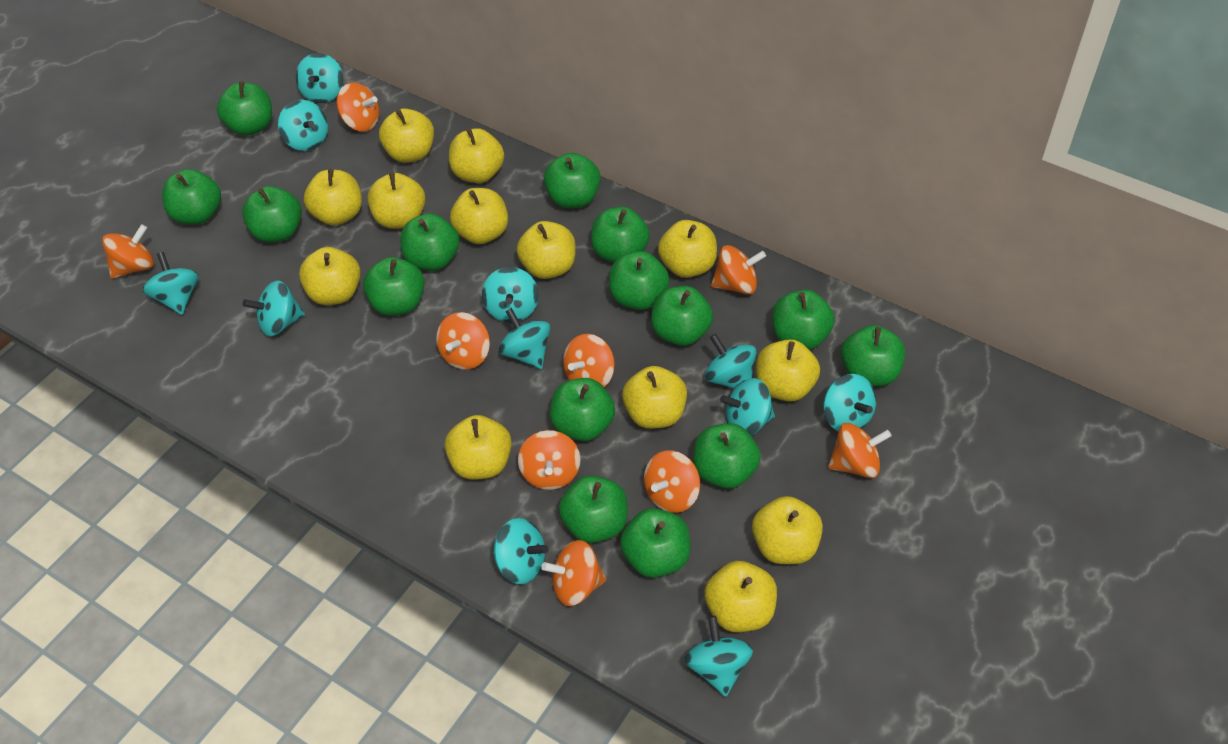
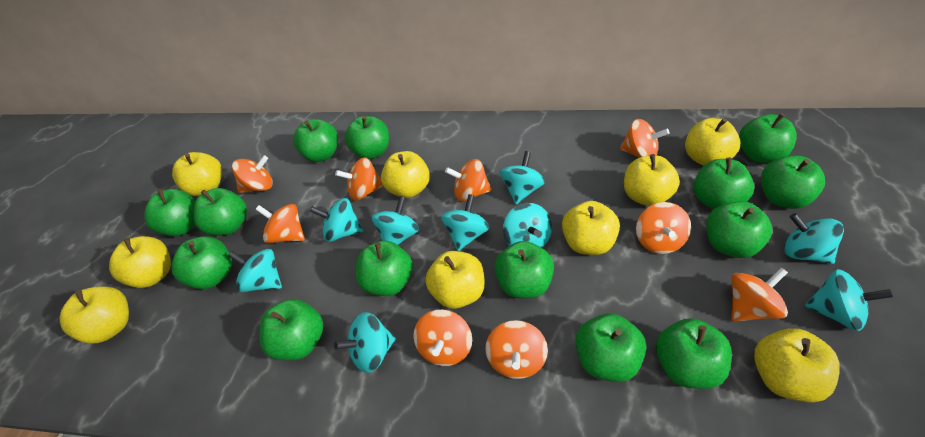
green apple: [162,169,221,225] [217,81,272,136] [242,186,302,242] [363,257,425,316] [400,213,460,271] [544,153,601,208] [550,378,615,441] [559,475,628,543] [591,207,650,263] [609,251,669,310] [620,508,690,578] [651,286,713,346] [693,423,761,489] [772,290,835,350] [841,325,905,386] = 15 -> [144,189,195,236] [172,236,232,289] [193,188,247,236] [259,299,323,360] [293,119,338,162] [345,116,389,159] [356,241,413,296] [494,241,554,298] [575,313,646,382] [656,318,732,389] [693,157,754,210] [706,201,772,258] [739,113,797,163] [761,155,825,209] = 14
turquoise spinning top: [143,252,199,315] [243,281,305,337] [278,100,328,151] [295,53,344,103] [482,267,539,323] [493,518,548,584] [499,308,550,369] [684,616,753,697] [705,334,756,389] [720,378,775,435] [823,374,876,432] = 11 -> [228,249,282,292] [310,198,363,242] [334,312,396,373] [372,196,419,245] [441,194,489,251] [500,151,545,204] [503,203,552,248] [784,213,844,264] [805,269,893,331] = 9
yellow apple: [299,247,361,305] [304,169,362,226] [367,172,425,229] [379,108,434,163] [445,415,512,480] [449,128,504,183] [450,188,508,244] [517,221,576,279] [622,366,687,429] [658,220,717,278] [705,561,777,632] [752,496,823,564] [756,339,820,402] = 13 -> [60,286,129,344] [109,236,171,288] [172,152,222,196] [381,151,430,198] [425,251,485,309] [562,201,620,255] [624,154,680,206] [685,118,740,166] [754,328,840,402] = 9

